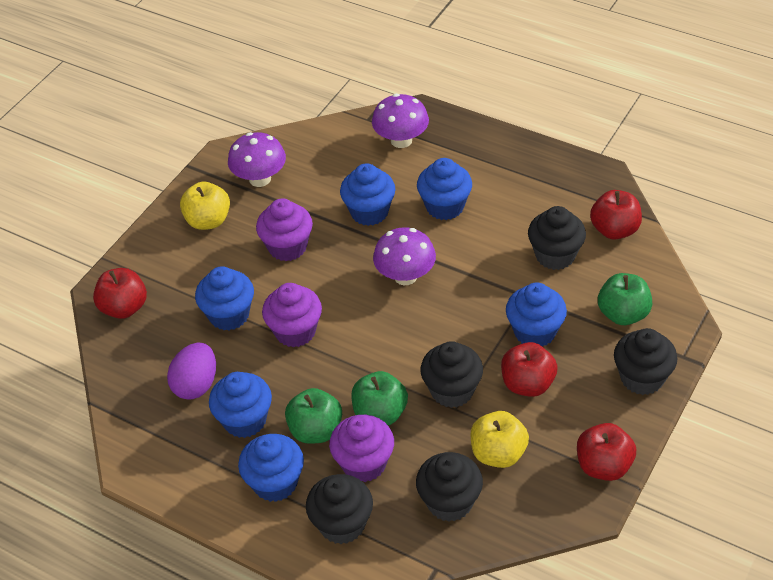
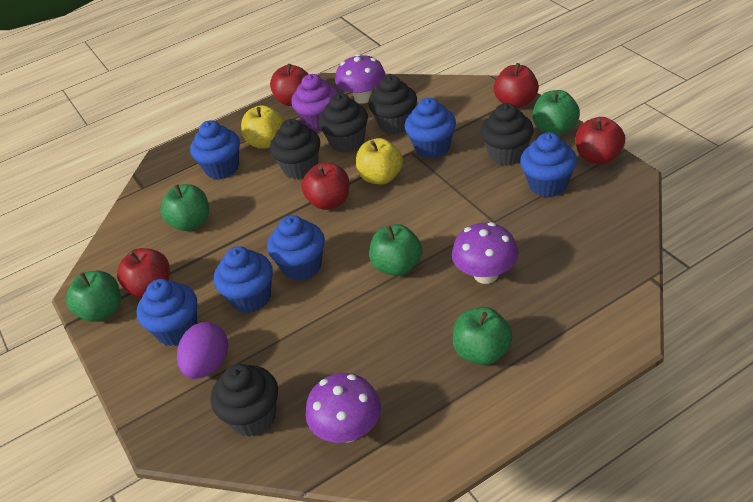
green apple: [285,388,342,444] [351,371,408,425] [598,273,652,325] = 3 -> [66,271,121,322] [160,184,209,231] [369,224,422,276] [453,307,513,365] [532,90,580,135] = 5
purple cupcake: [256,199,313,261] [262,283,322,347] [329,415,394,482] = 3 -> [291,74,338,131] = 1
red apple: [93,268,147,319] [501,342,558,397] [577,423,636,481] [590,190,642,240] = 4 -> [117,248,170,298] [270,64,308,106] [301,163,349,210] [494,63,539,108] [575,117,625,165] = 5

